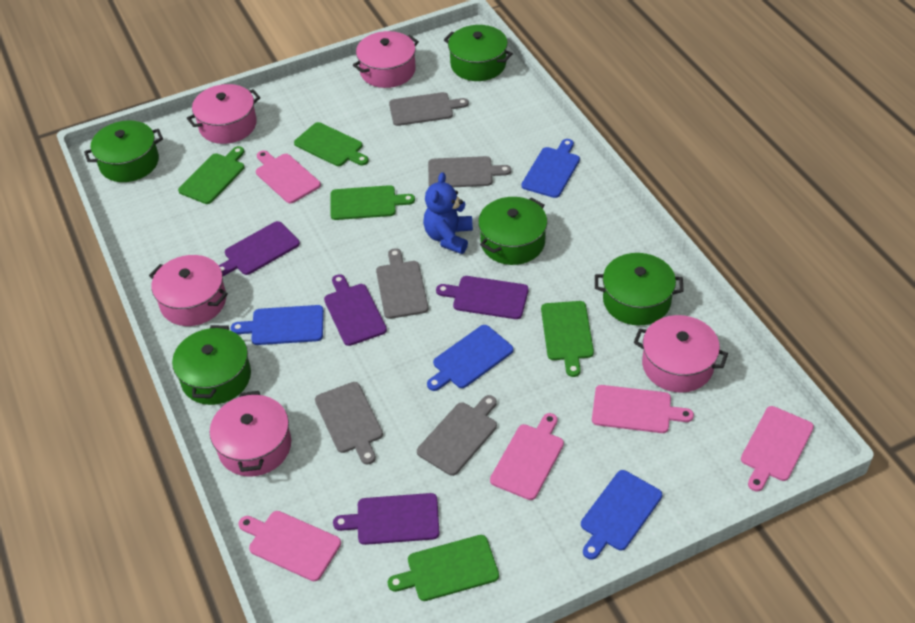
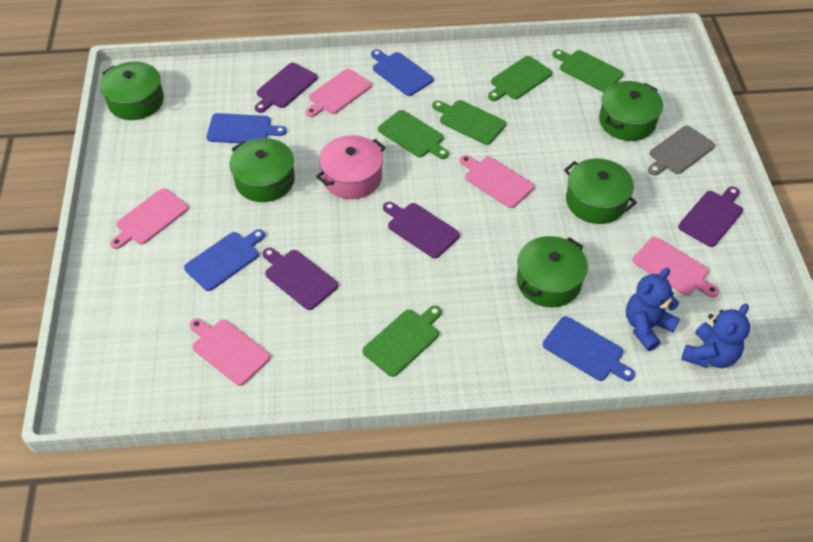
blue teddy bear: [423,172,473,254] = 1 -> [626,268,680,351] [682,304,750,368] = 2
grey cutting board: [315,382,383,465] [376,248,428,319] [389,92,469,126] [417,395,497,476] [428,156,511,187] = 5 -> [648,126,715,175] = 1
pink pot: [149,255,228,326] [187,84,261,144] [210,391,291,477] [353,31,419,88] [634,315,728,393] = 5 -> [316,135,386,199] = 1

